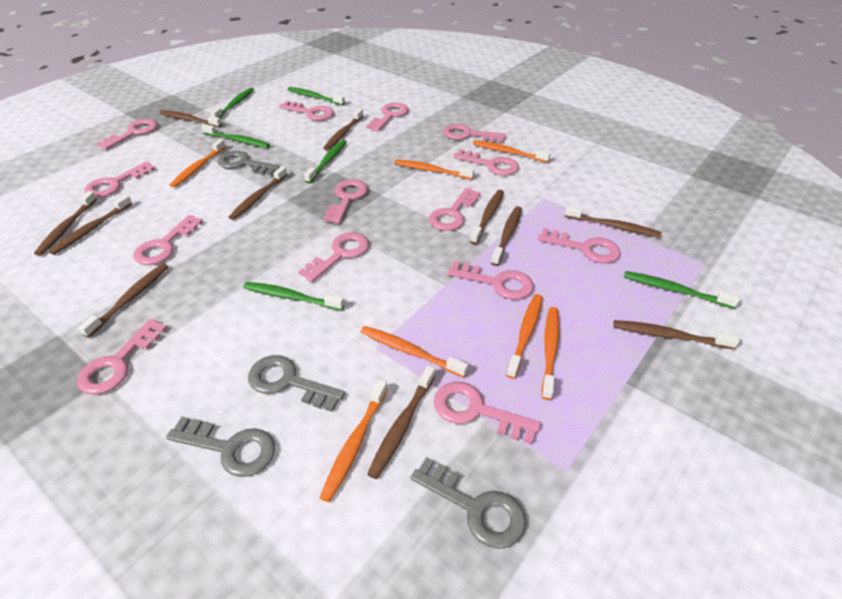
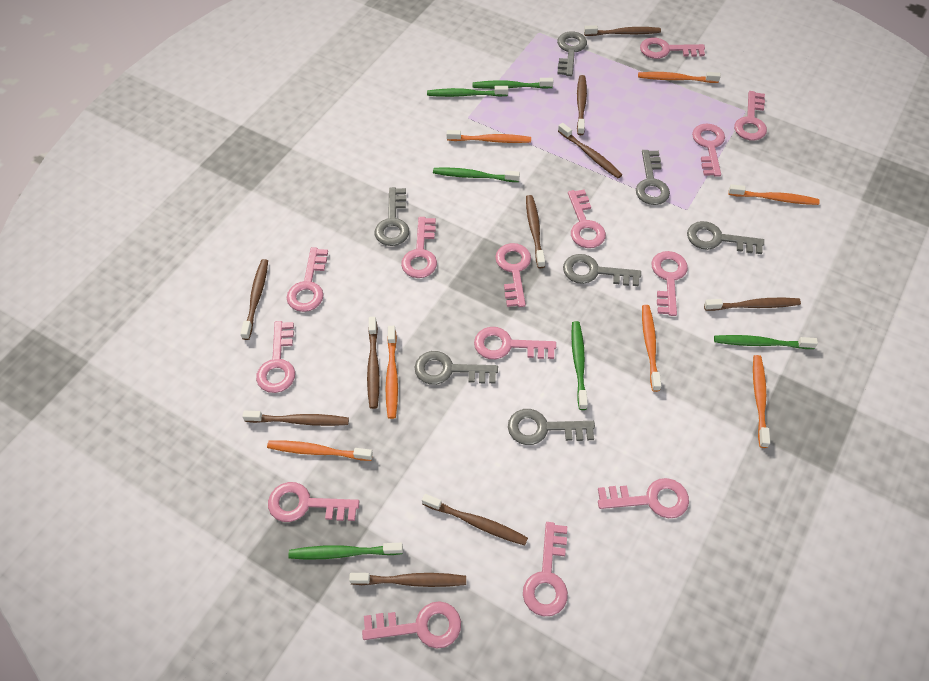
brown toothbrush: [34,191,97,256] [49,195,132,255] [78,263,169,338] [160,110,222,127] [229,166,288,220] [324,109,363,150] [367,365,436,479] [470,190,504,244] [491,206,522,266] [565,206,662,238] [613,320,739,349] = 11 -> [240,259,268,340] [242,411,349,426] [349,573,466,587] [367,317,380,409] [422,494,528,546] [526,195,545,268] [558,123,622,178] [577,75,587,135] [584,25,661,36] [704,298,801,311] = 10
grey key: [166,417,275,477] [217,151,280,176] [248,355,345,412] [410,457,526,549] = 4 -> [375,187,409,246] [415,351,498,385] [508,409,595,445] [557,31,587,76] [563,254,641,287] [636,150,670,205] [687,221,764,254] = 7

